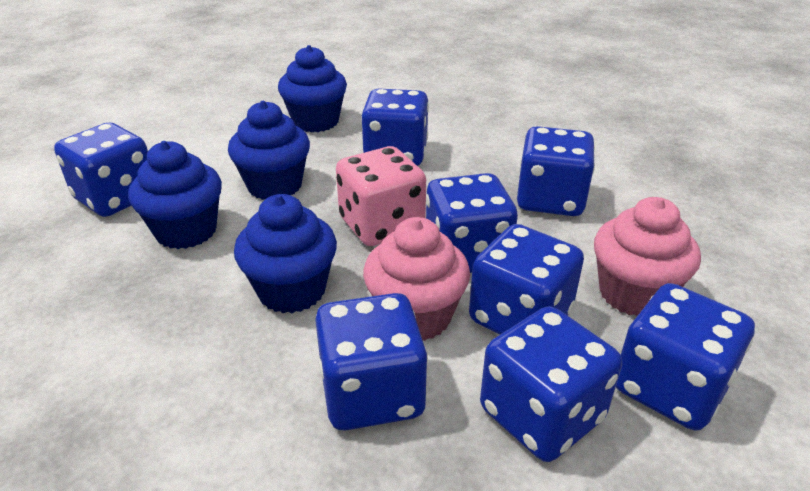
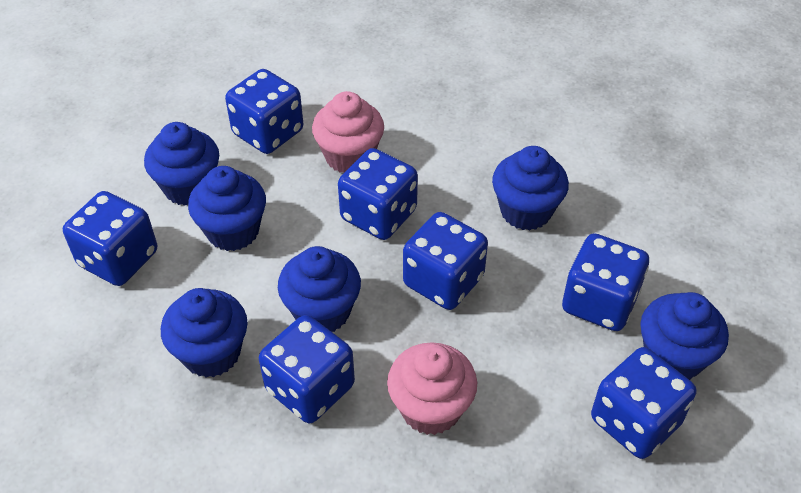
blue cupcake: [128,141,222,249] [228,101,310,200] [234,194,337,313] [278,45,347,132] = 4 -> [144,122,219,206] [161,288,248,378] [188,166,266,251] [278,246,361,332] [492,146,569,231] [640,292,729,380] = 6
blue dice: [54,123,148,217] [315,293,428,431] [361,88,429,166] [426,173,518,273] [469,224,584,335] [480,306,622,462] [517,126,595,216] [616,283,755,431] = 8 -> [63,191,157,286] [225,69,303,154] [259,315,355,423] [338,148,418,240] [403,212,488,310] [562,233,649,331] [591,347,696,459] = 7
pink dice: [336,146,426,246] = 1 -> none = 0

